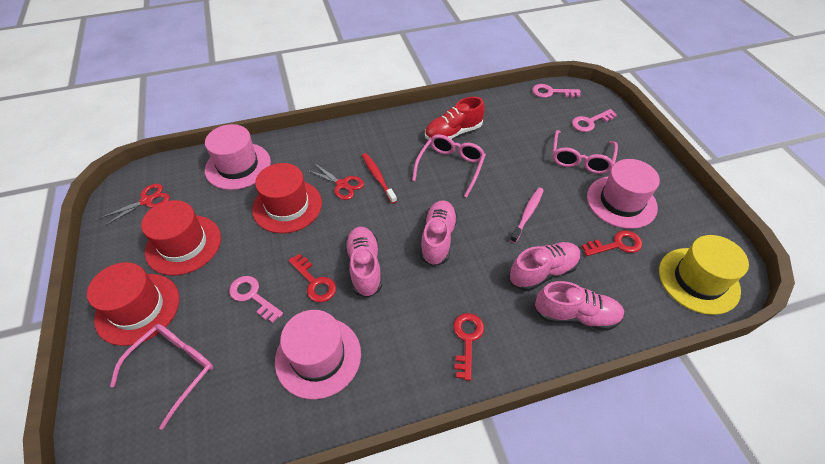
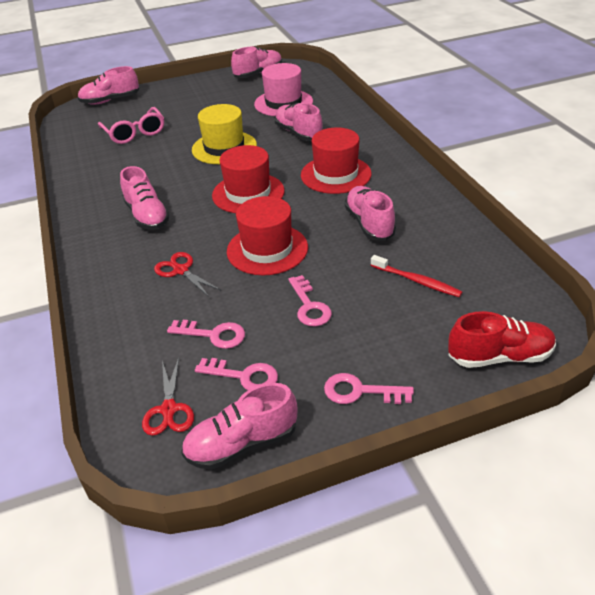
pink glasses: [110,324,213,430] [412,134,486,197] [552,130,618,174] = 3 -> [98,107,164,144] = 1
pink hat: [205,124,271,190] [275,310,361,400] [587,159,660,229] = 3 -> [254,63,313,116] = 1
pink key: [229,276,283,323] [532,84,581,98] [572,109,617,132] = 3 -> [167,320,245,349] [195,358,278,390] [288,275,332,326] [324,373,414,404] = 4
pink shoe: [345,227,382,298] [420,200,458,266] [509,242,581,291] [535,281,625,331] = 4 -> [78,66,139,105] [120,166,170,230] [181,383,297,470] [231,47,282,78] [275,103,323,141] [344,186,396,241] = 6
pink toothbrush: [510,188,544,243] = 1 -> none = 0
red key: [288,254,336,302] [453,313,484,381] [582,230,642,256] = 3 -> none = 0

